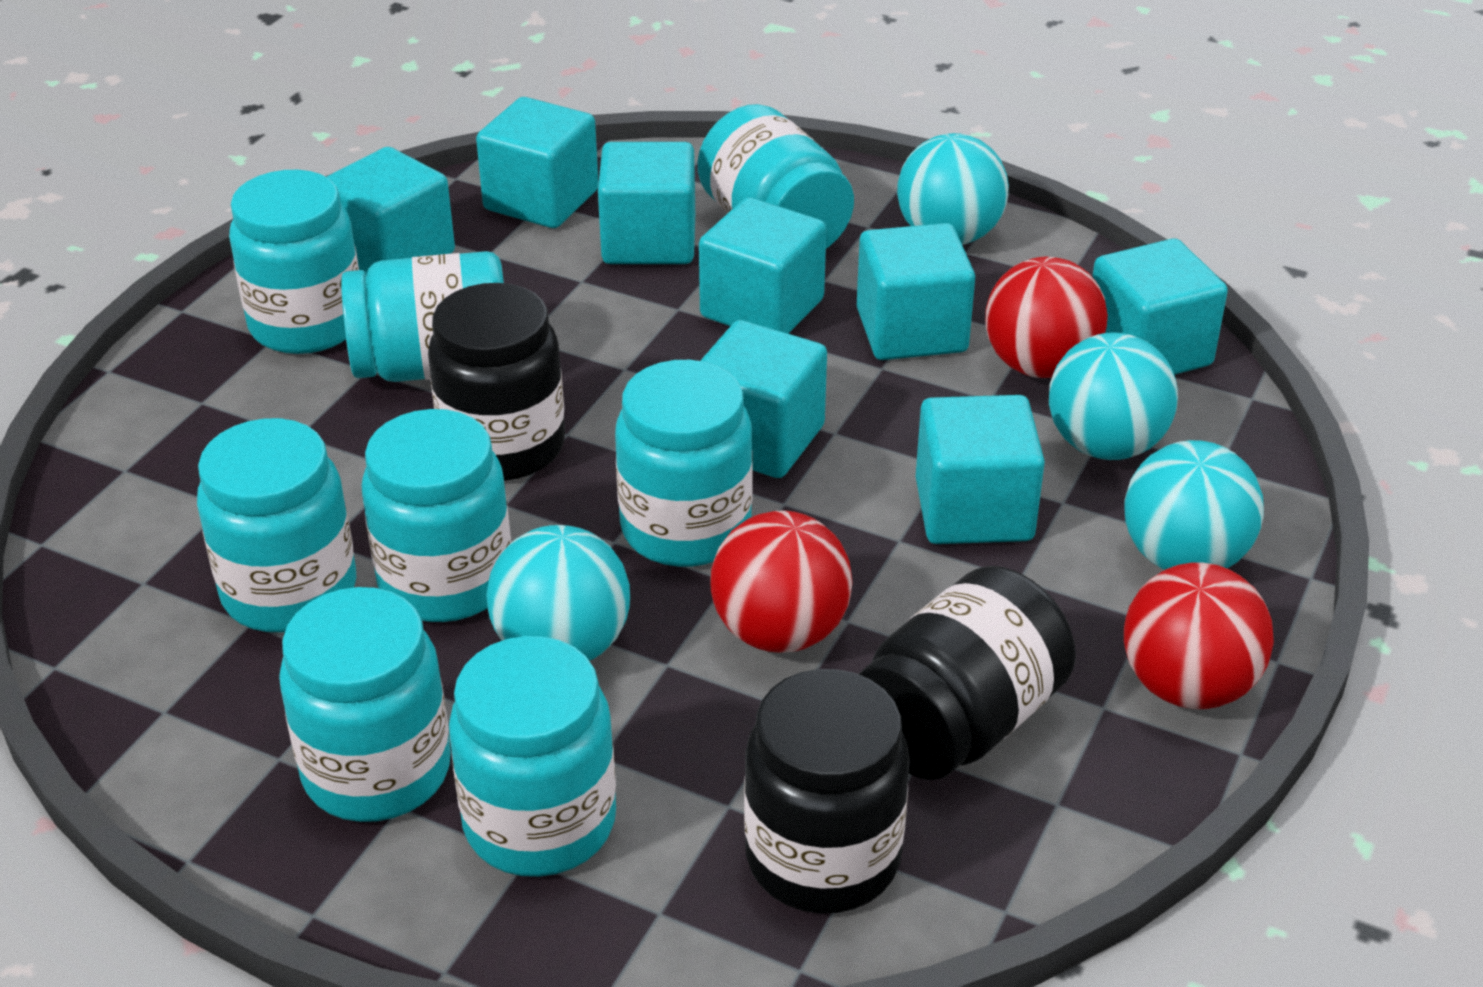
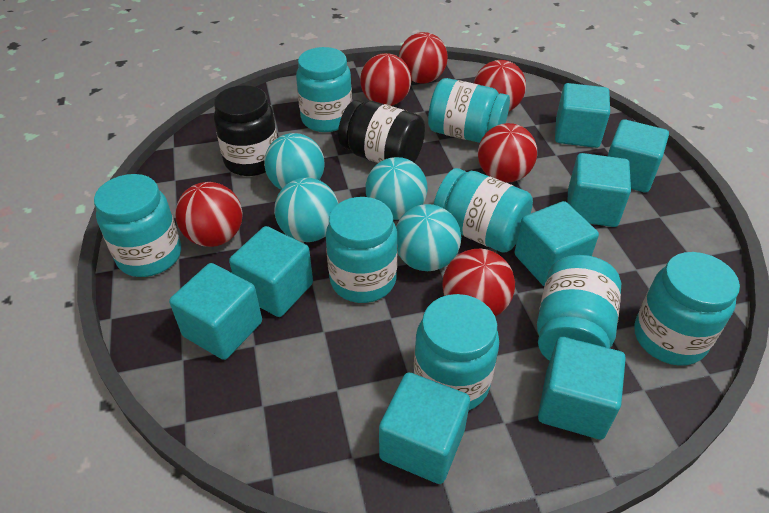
black jar: [428,283,565,481] [744,669,910,914] [859,566,1076,780] = 3 -> [214,85,277,176] [338,100,425,163] = 2
red ball: [710,510,853,653] [985,257,1108,378] [1124,563,1274,709] = 3 -> [175,182,243,247] [360,53,411,106] [399,32,448,84] [443,249,515,316] [474,60,526,112] [478,123,537,183] = 6

